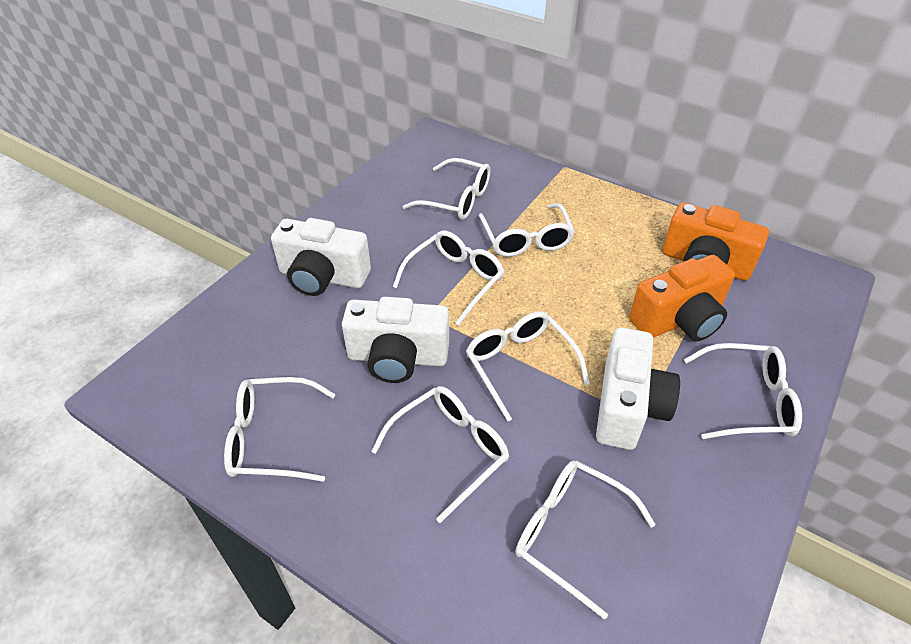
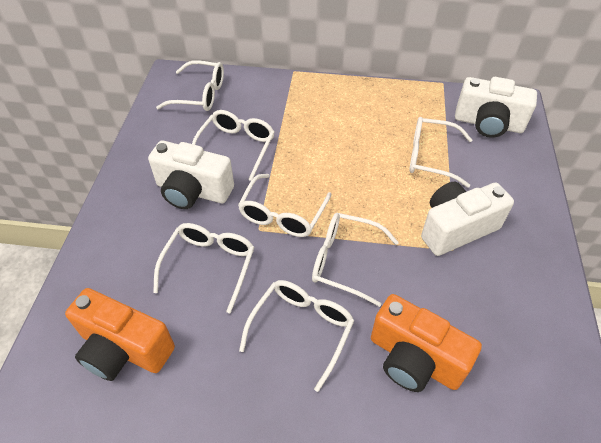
white glasses: [224,377,336,482] [371,386,509,523] [393,230,504,326] [402,158,490,220] [466,311,590,422] [479,203,575,257] [515,461,656,619] [684,343,802,439] = 8 -> [153,223,254,313] [156,60,224,111] [192,110,275,181] [238,174,332,237] [239,280,354,392] [312,213,399,307] [409,117,472,188] = 7

